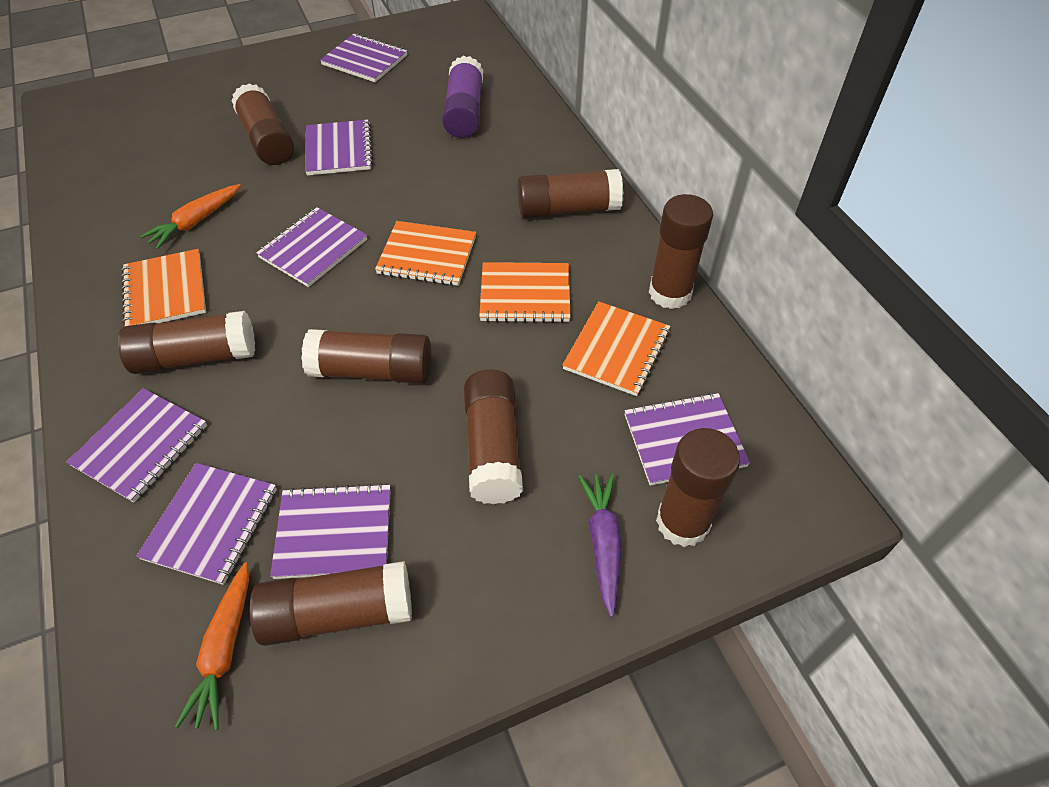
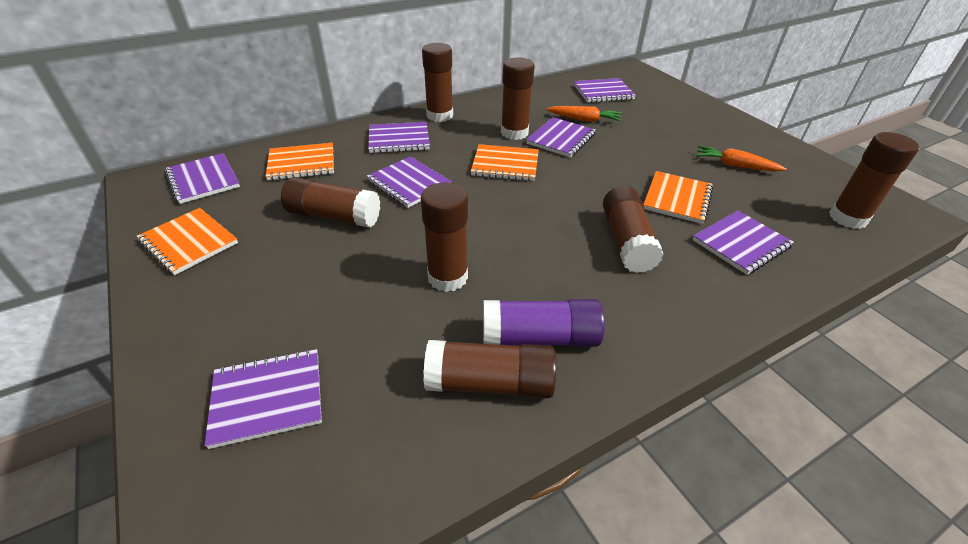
brown glue stick: [118,311,255,374] [231,83,294,165] [250,561,412,646] [301,329,431,384] [464,370,523,504] [518,169,624,218] [649,194,713,309] [656,428,740,547] = 8 -> [281,177,380,228] [421,183,468,292] [422,43,453,122] [423,340,557,399] [501,57,535,140] [603,186,664,273] [829,132,919,229] = 7
purple carrot: [578,473,621,617] = 1 -> none = 0

